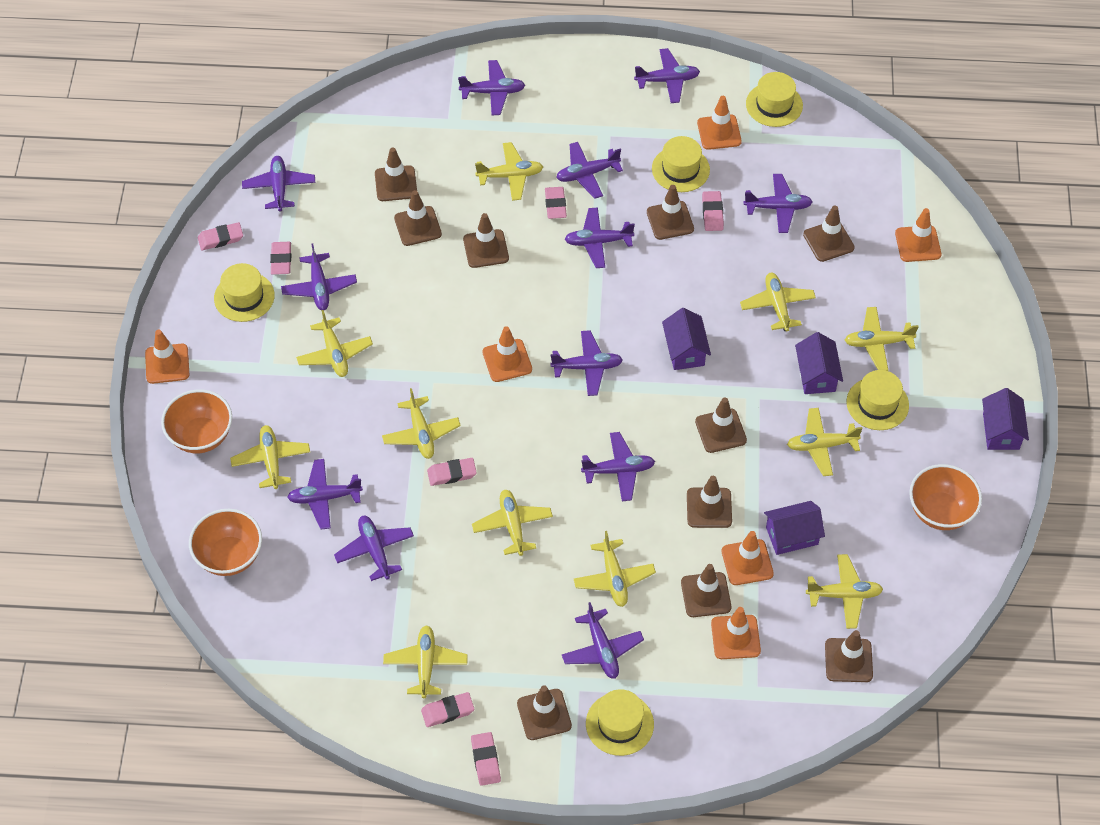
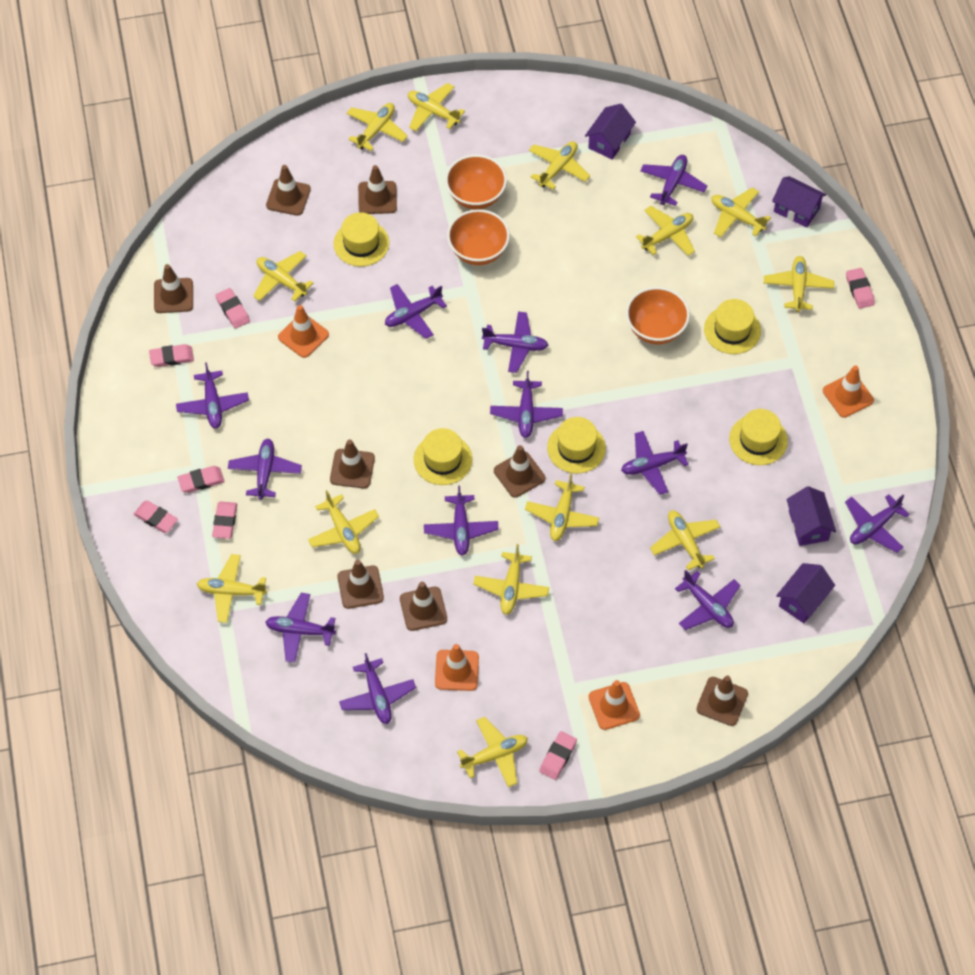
brown traffic cone: [375,147,417,201] [394,190,442,246] [463,213,509,268] [517,685,572,740] [647,185,694,240] [681,564,731,617] [687,476,732,528] [695,397,747,453] [803,205,855,262] [825,630,873,682] = 10 -> [154,264,193,313] [266,165,311,216] [330,439,375,488] [337,560,384,609] [358,165,397,214] [400,582,447,631] [494,445,545,498] [696,675,748,726] = 8
orange traffic cone: [145,330,189,384] [482,326,532,382] [697,96,742,150] [711,607,761,659] [722,531,774,585] [895,208,941,262] = 6 -> [278,305,329,358] [435,644,479,691] [588,680,640,730] [823,365,874,418] = 4
yellow plane: [230,425,310,489] [296,310,373,377] [382,388,461,459] [383,625,468,698] [472,490,553,556] [475,142,543,201] [574,531,656,607] [740,273,816,331] [787,408,862,476] [806,554,883,629] [845,307,919,371] = 11 -> [197,554,267,623] [253,251,314,301] [308,490,379,554] [346,103,408,151] [408,83,465,131] [457,717,528,787] [473,544,549,615] [525,473,599,541] [529,141,590,190] [636,206,695,256] [650,510,721,570] [711,187,771,237] [764,256,834,312] = 13

